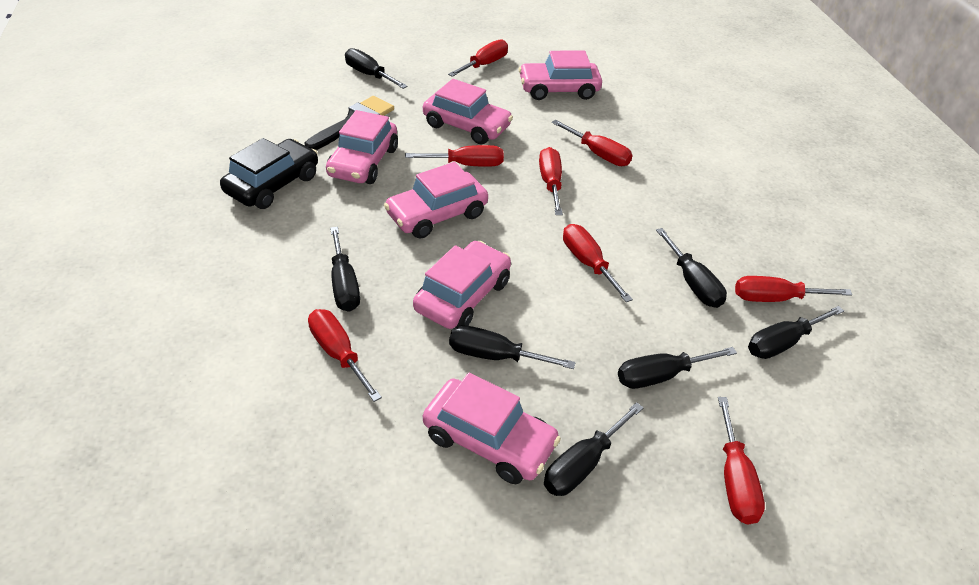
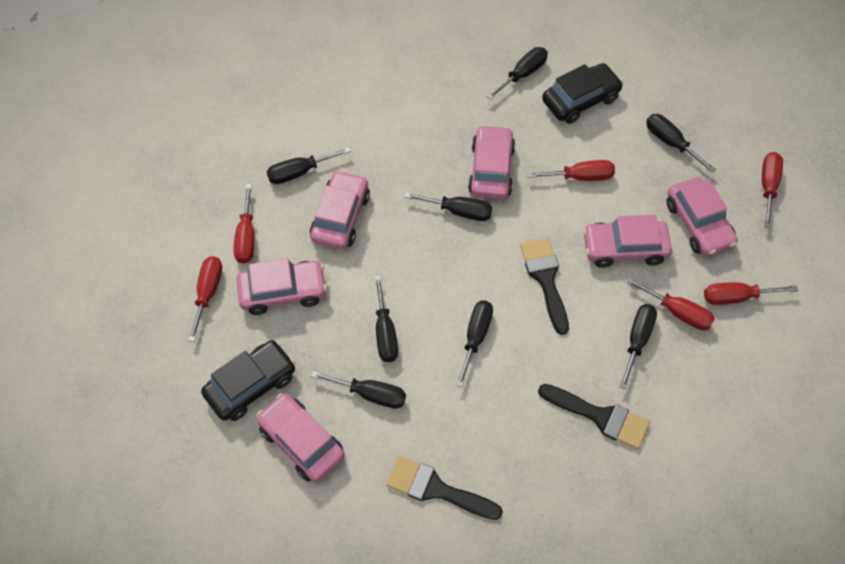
black brush: [304,96,394,150] = 1 -> [386,456,503,520] [520,238,569,335] [538,384,650,449] = 3
black car: [220,138,318,209] = 1 -> [201,340,295,421] [542,63,623,124] = 2
black screwdriver: [330,227,360,312] [345,48,408,89] [449,325,576,369] [544,402,644,496] [618,347,737,389] [656,228,727,308] [748,306,844,359] = 7 -> [267,147,351,184] [311,371,406,409] [374,275,398,362] [404,192,492,221] [456,301,493,387] [486,47,548,99] [619,304,657,389] [646,114,716,173] = 8
red screwdriver: [308,309,382,402] [405,145,504,167] [448,39,508,77] [539,147,563,215] [552,120,633,166] [563,224,633,302] [718,397,765,524] [735,276,852,302] = 8 -> [188,256,222,342] [234,184,254,264] [527,160,615,181] [626,277,715,330] [704,283,798,305] [762,152,783,228] = 6

